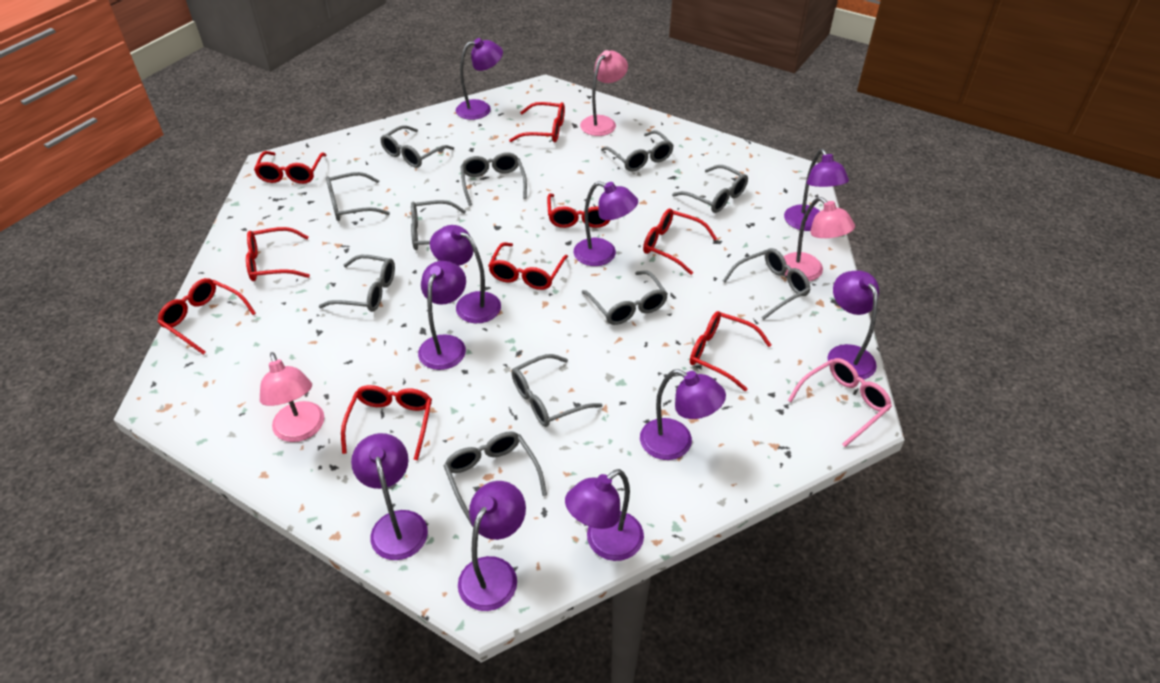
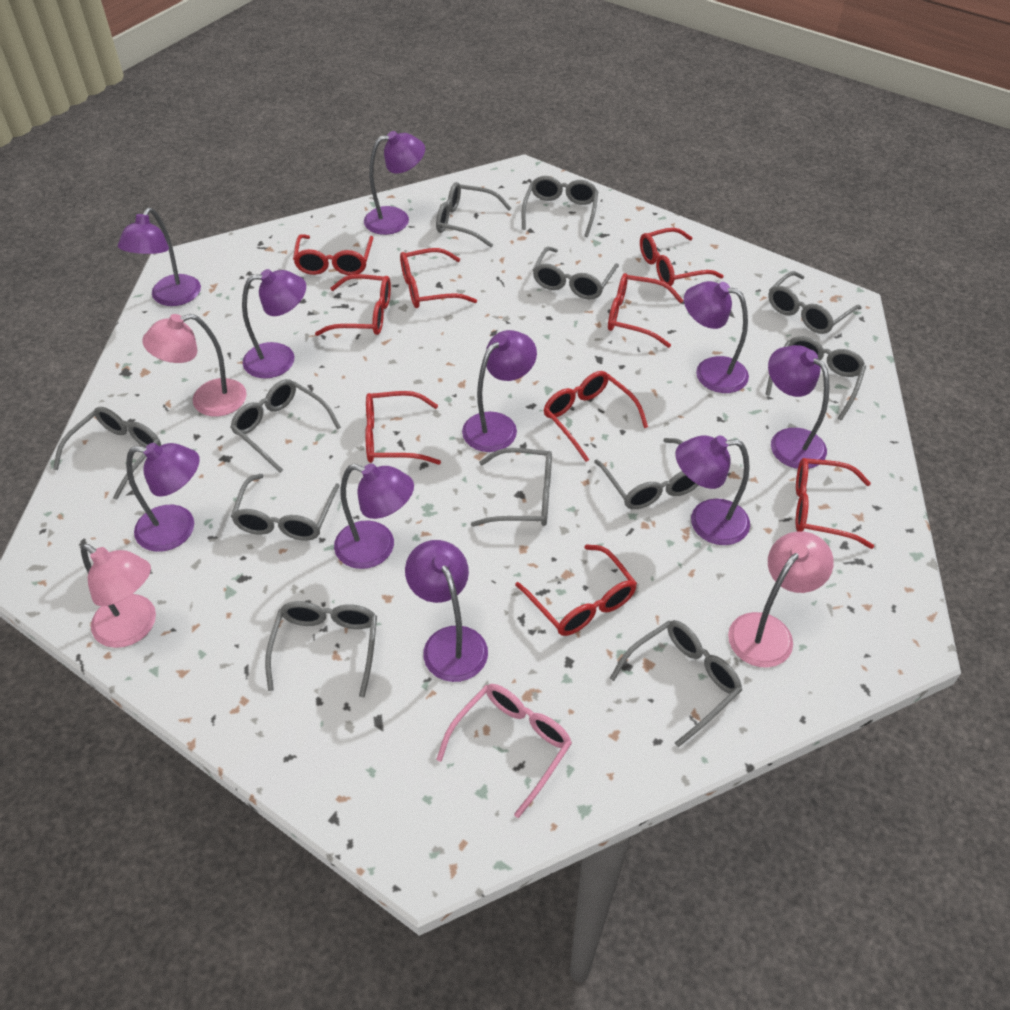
grey glasses: [319,255,395,312] [326,172,390,221] [380,125,454,168] [411,200,466,250] [444,431,547,527] [460,152,527,206] [511,354,602,427] [582,270,668,325] [601,130,674,171] [672,165,748,213] [723,248,811,320] = 11 -> [53,407,161,500] [230,379,341,473] [231,474,340,541] [265,601,377,697] [436,182,511,248] [471,448,552,527] [522,176,598,237] [533,247,619,299] [594,438,699,509] [610,620,742,747] [765,336,866,421] [768,271,862,334] = 12

